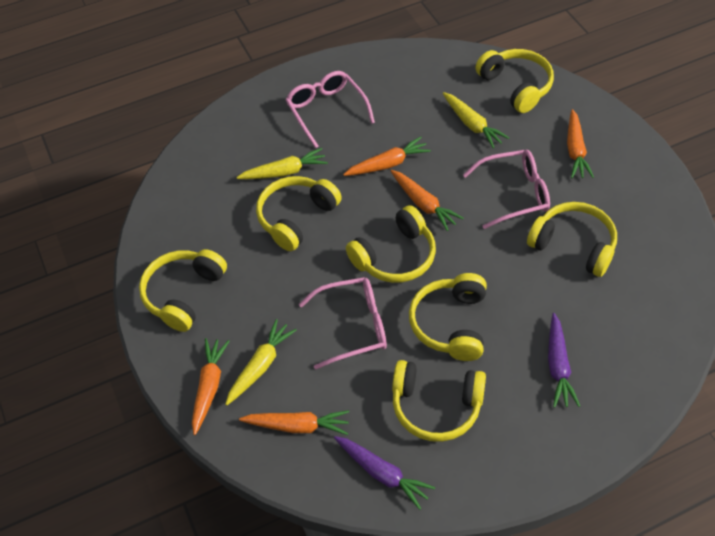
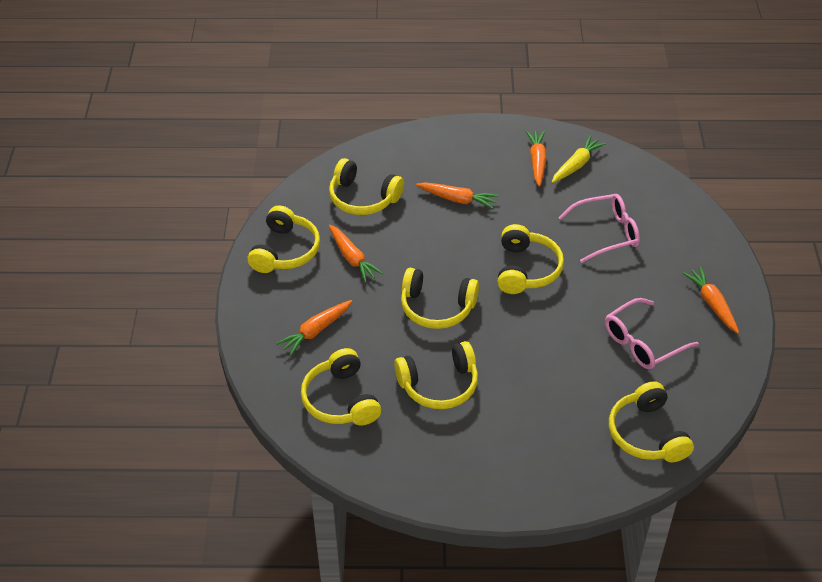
pink glasses: [286,71,375,148] [299,277,387,370] [463,150,550,229] = 3 -> [558,194,640,263] [605,298,699,369] = 2
purple carrot: [334,436,435,510] [548,313,580,408] = 2 -> none = 0
yellow carrot: [225,319,297,406] [236,148,328,179] [443,92,509,149] = 3 -> [552,135,606,183] = 1

